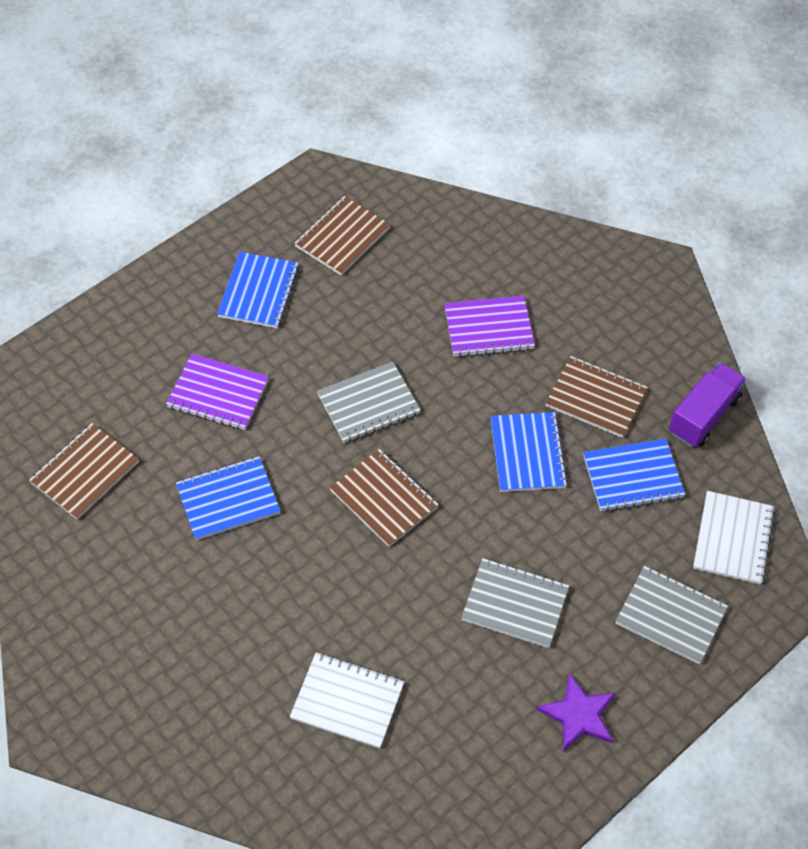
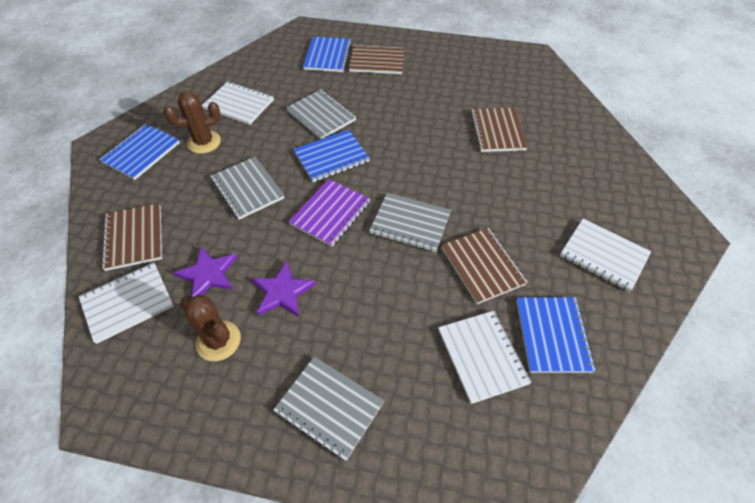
brown cactus: none = 0 -> [164,91,221,154] [180,294,241,361] = 2
grey notebook: [317,362,421,443] [461,558,569,648] [616,566,728,664] = 3 -> [210,157,284,220] [273,357,384,461] [286,90,356,139] [369,193,451,252] = 4
purple notebook: [166,354,269,430] [444,296,535,357] = 2 -> [289,179,370,247] = 1
purple star: [537,673,616,752] = 1 -> [174,247,237,297] [252,261,316,317] = 2
purple truck: [669,363,747,447] = 1 -> none = 0
white notebook: [290,652,404,749] [693,491,775,585] = 2 -> [79,263,174,344] [202,81,274,125] [438,311,532,404] [560,219,651,292] = 4

